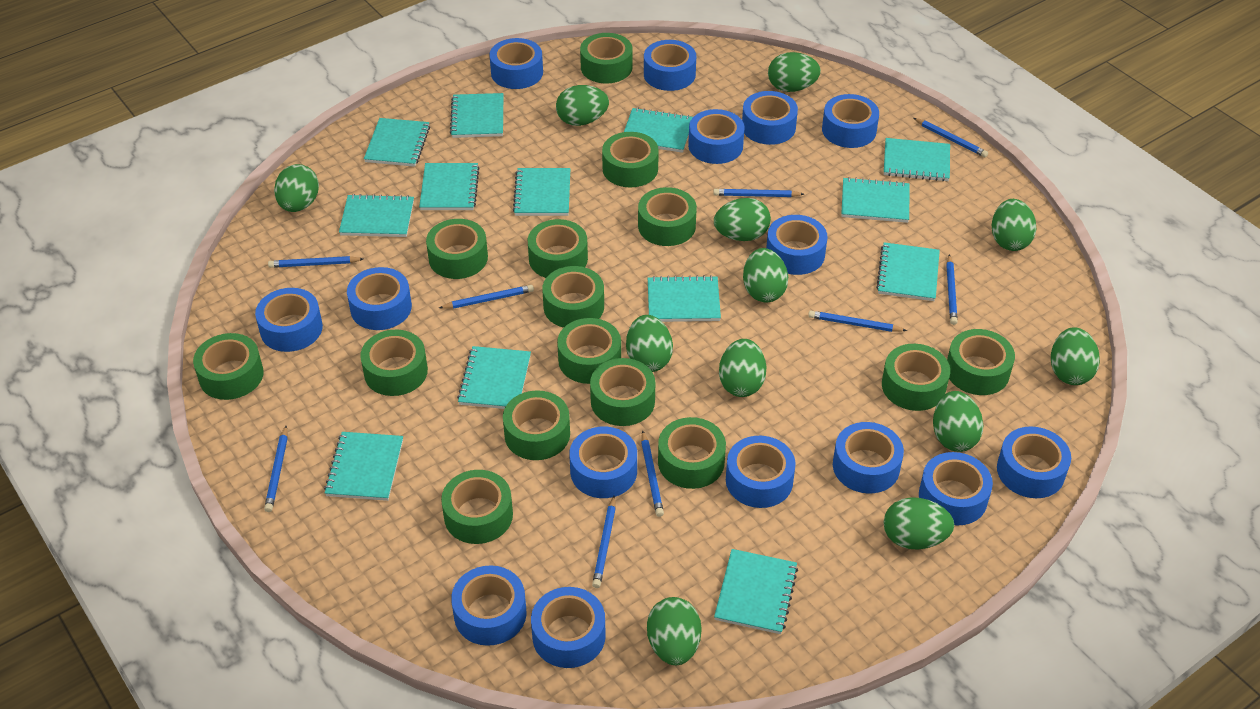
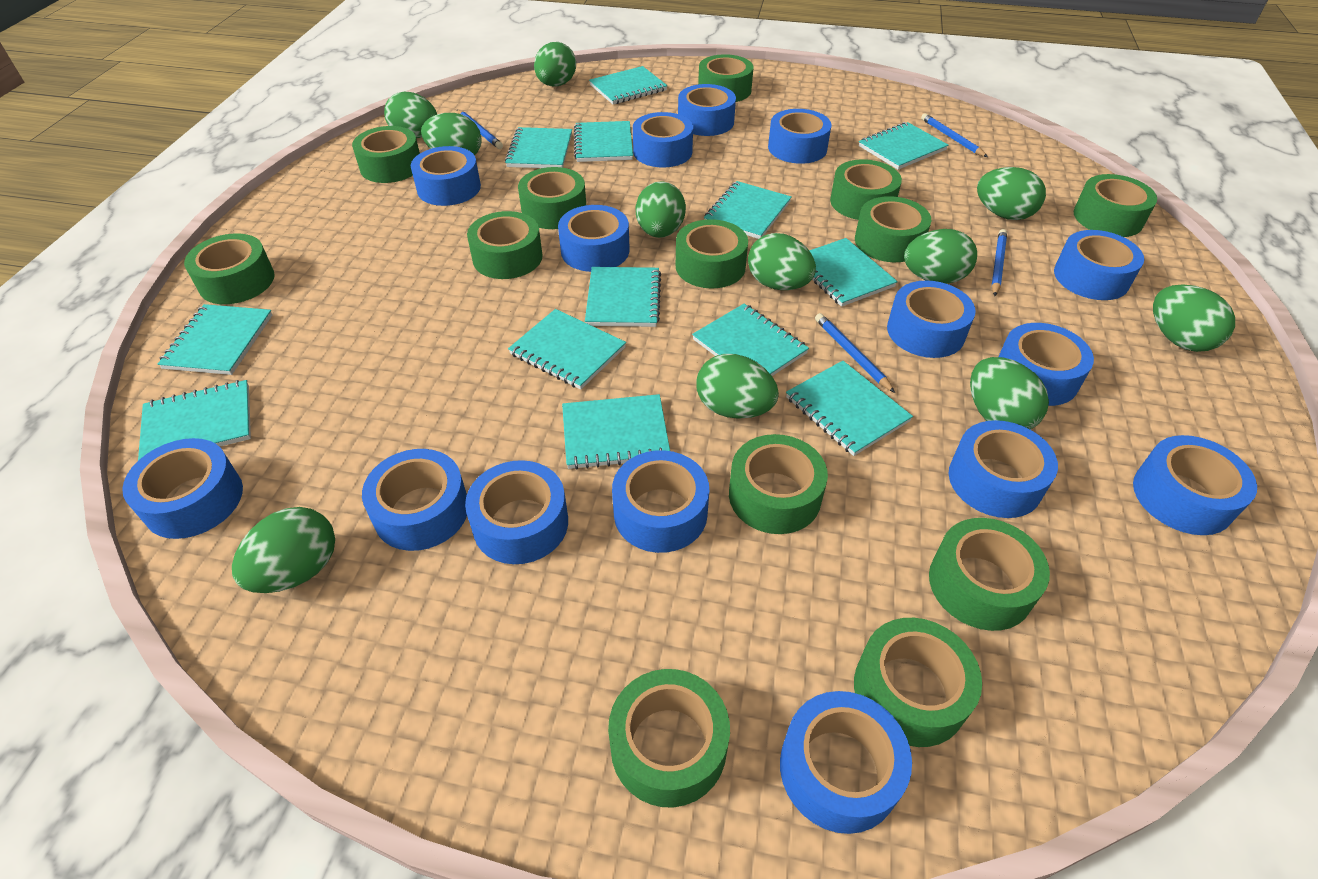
blue pencil: [264,426,288,512] [268,256,363,268] [439,285,534,309] [592,496,616,588] [641,430,664,517] [713,189,804,197] [808,311,907,332] [913,118,988,158] [946,254,958,325] = 9 -> [457,110,503,149] [815,313,895,393] [921,113,988,157] [991,229,1007,296] = 4
green egg: [274,164,319,212] [556,85,609,126] [626,315,673,372] [647,597,702,665] [714,198,771,241] [719,339,766,397] [743,248,788,302] [768,52,821,92] [884,497,954,549] [933,391,984,452] [992,199,1037,251] [1051,327,1100,385] = 12 -> [232,507,335,593] [384,92,437,138] [421,113,482,155] [534,42,576,86] [636,181,686,238] [696,354,779,419] [748,233,816,290] [904,229,977,284] [970,357,1049,429] [977,167,1046,220] [1153,284,1235,352] = 11
green tape: [193,333,264,400] [360,330,428,396] [426,219,488,279] [441,470,513,544] [503,390,570,460] [528,219,588,278] [542,266,604,328] [557,318,621,384] [580,33,633,83] [590,358,655,426] [602,132,659,188] [638,187,697,246] [658,417,726,489] [882,344,950,411] [947,329,1015,395] = 15 -> [184,234,275,304] [352,126,420,183] [467,211,542,279] [518,167,586,229] [608,669,730,807] [676,219,748,288] [698,54,753,102] [729,434,828,534] [830,159,902,220] [854,618,982,747] [855,196,932,262] [929,518,1050,631] [1073,174,1157,237] = 13

